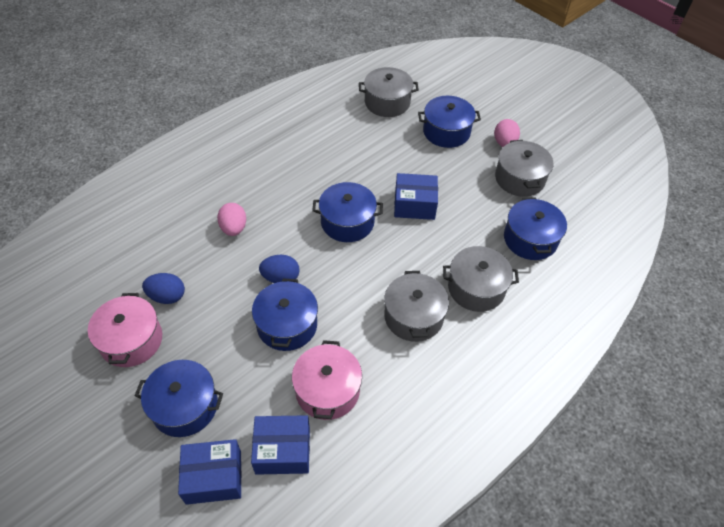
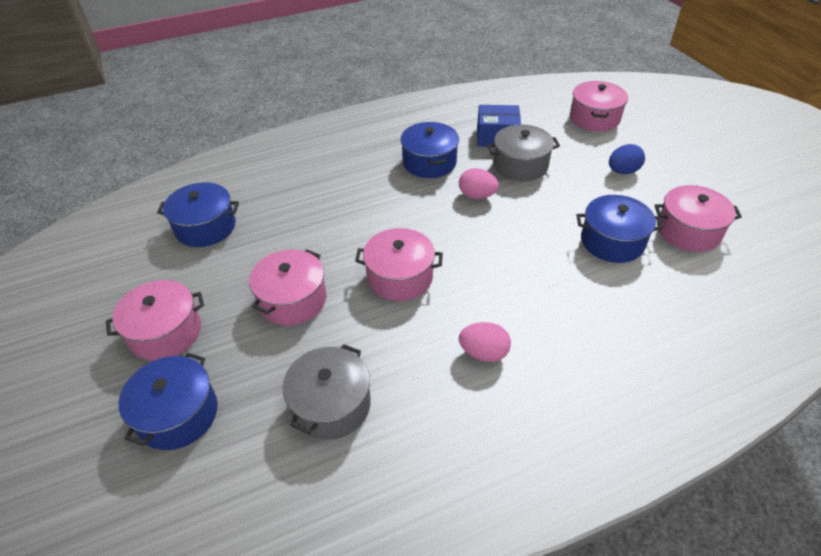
blue box: [178,439,241,505] [251,415,310,475] [394,173,438,220] = 3 -> [477,105,521,147] = 1
blue egg: [142,273,185,304] [259,255,300,283] = 2 -> [609,144,645,174] = 1
blue pot: [135,360,223,437] [252,278,318,351] [312,182,383,242] [418,96,481,148] [504,197,567,260] = 5 -> [119,353,218,450] [157,182,239,247] [400,122,459,178] [576,195,663,263] = 4
grey pot: [359,67,419,117] [384,271,449,342] [443,246,519,312] [495,140,553,197] = 4 -> [282,344,371,440] [487,124,560,181] = 2
pink pot: [88,293,162,367] [292,340,362,420] = 2 -> [106,280,204,361] [249,249,326,325] [355,228,443,301] [570,81,628,132] [654,185,742,252] = 5

